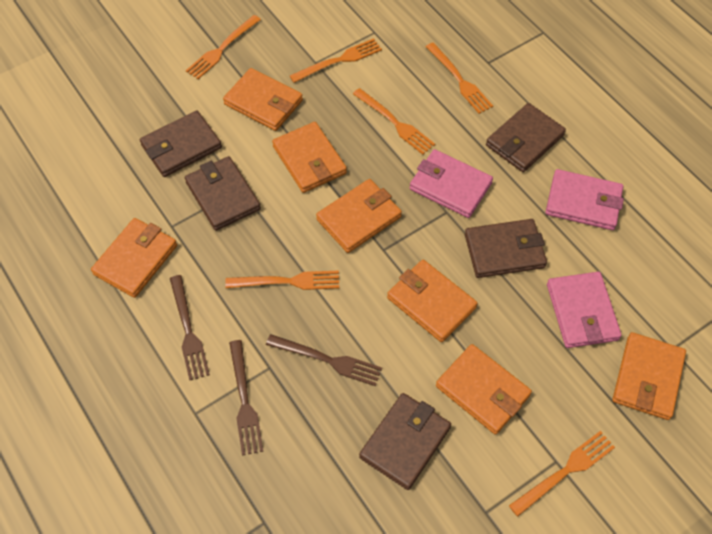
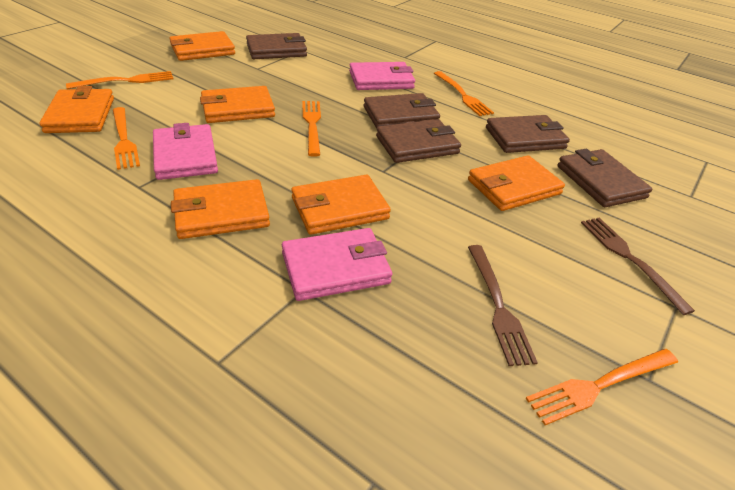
brown fork: [170,275,210,380] [229,340,263,456] [266,334,382,386] = 3 -> [468,245,538,366] [581,218,695,315] = 2
orange fork: [186,15,261,79] [225,271,339,290] [290,38,382,83] [353,88,435,155] [426,43,493,114] [509,431,615,517] = 6 -> [66,71,174,89] [113,107,140,170] [302,101,321,157] [434,71,494,116] [525,349,678,425] = 5
orange wallet: [91,218,177,298] [223,68,303,131] [272,122,347,193] [316,179,402,253] [387,260,478,342] [436,344,532,435] [613,332,686,420] = 7 -> [39,86,114,133] [169,31,235,61] [171,179,270,239] [200,86,275,123] [291,175,391,235] [468,155,565,211] = 6

